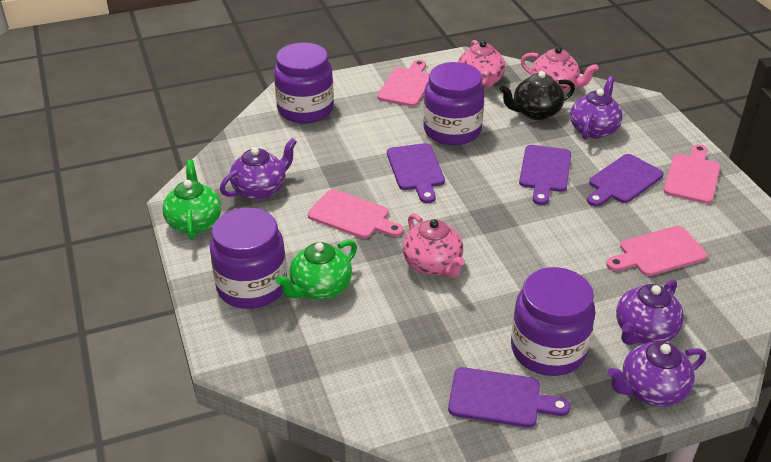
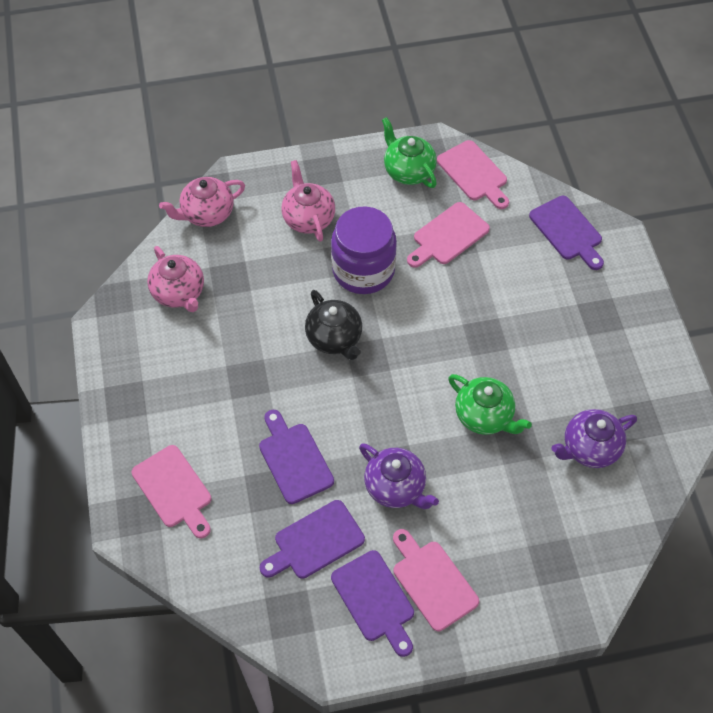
purple jar: [210,208,287,309] [274,43,334,124] [423,62,485,145] [511,267,595,376] = 4 -> [331,207,397,294] = 1
purple teapot: [220,138,297,200] [570,76,623,140] [608,342,706,407] [616,279,684,345] = 4 -> [359,443,439,509] [551,409,637,468] = 2

